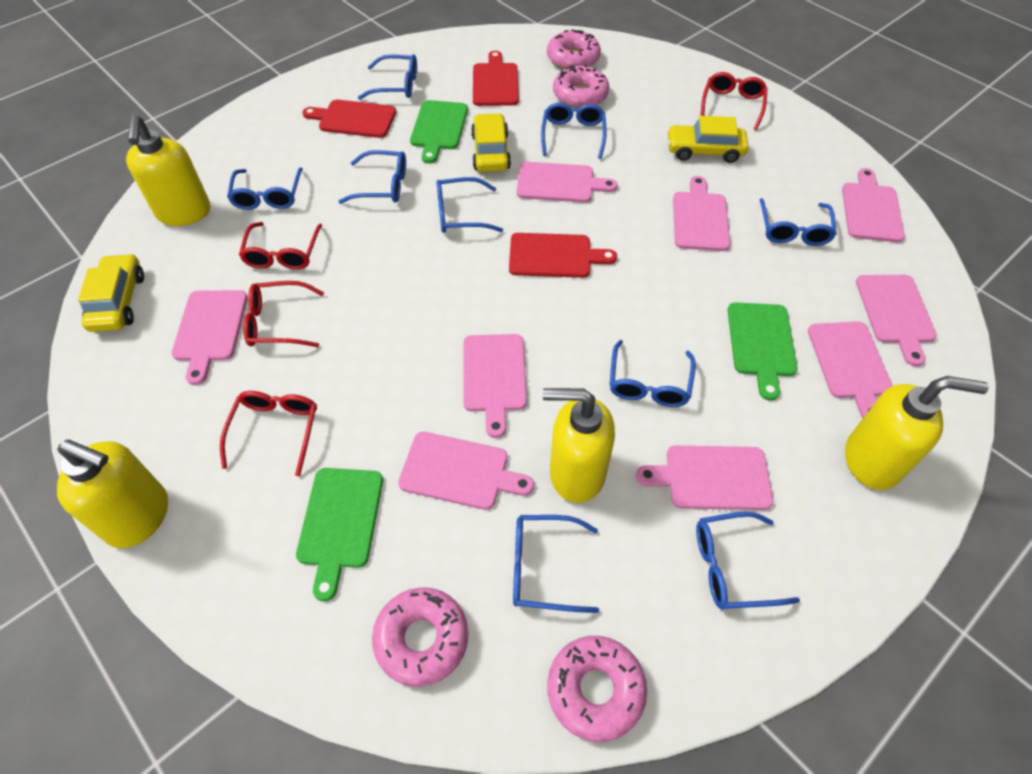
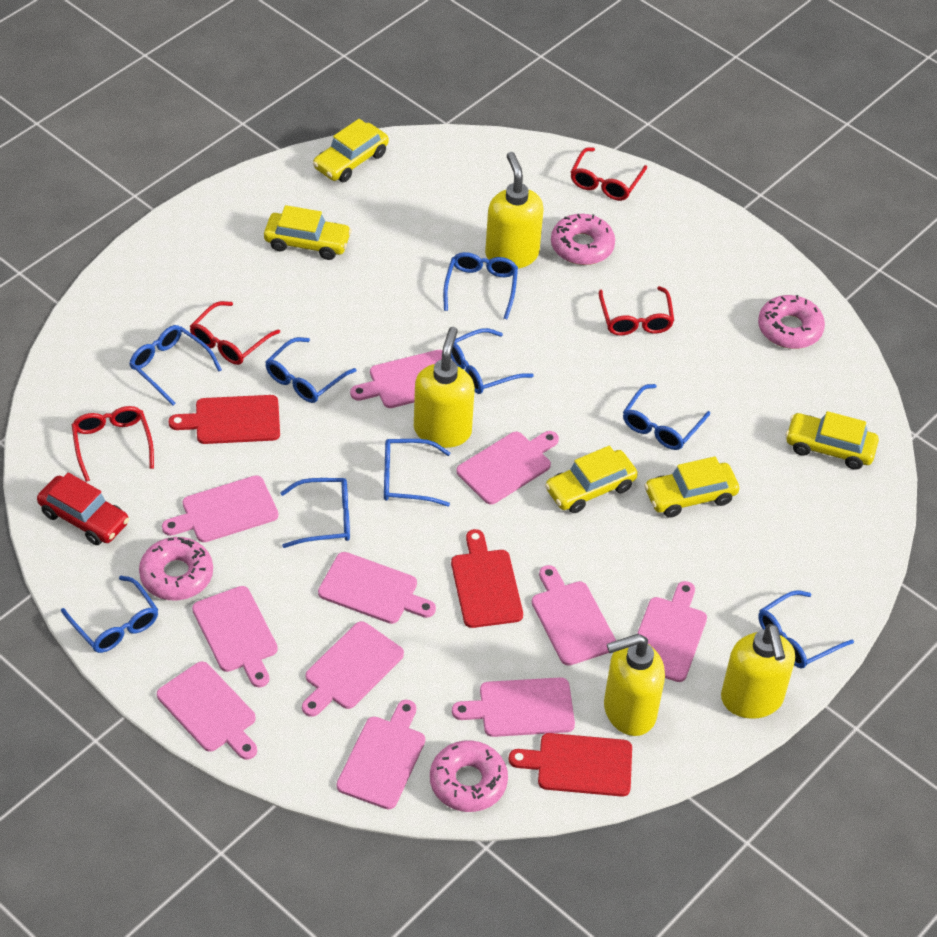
green cutting board: [296,468,383,601] [410,100,468,163] [728,302,798,401] = 3 -> none = 0
pink cutting board: [172,290,248,385] [398,432,534,510] [463,334,527,438] [517,162,617,203] [636,446,773,510] [673,176,730,251] [808,321,893,418] [842,168,905,242] [856,275,937,367] = 9 -> [157,661,257,760] [162,476,279,542] [192,586,278,688] [302,621,404,717] [318,552,436,624] [337,700,425,809] [350,350,443,408] [452,677,575,737] [456,431,559,504] [532,565,616,666] [637,581,707,682] = 11
red car: none = 0 -> [37,473,129,545] = 1
yellow car: [78,254,144,332] [471,113,511,172] [667,116,749,163] = 3 -> [264,205,352,260] [313,119,389,182] [545,446,638,513] [644,457,739,518] [785,411,879,470] = 5

